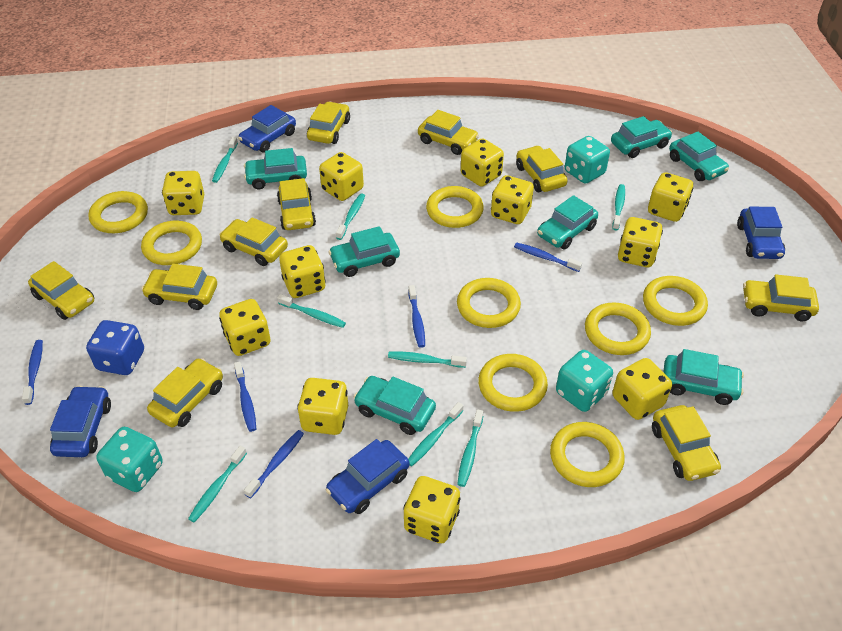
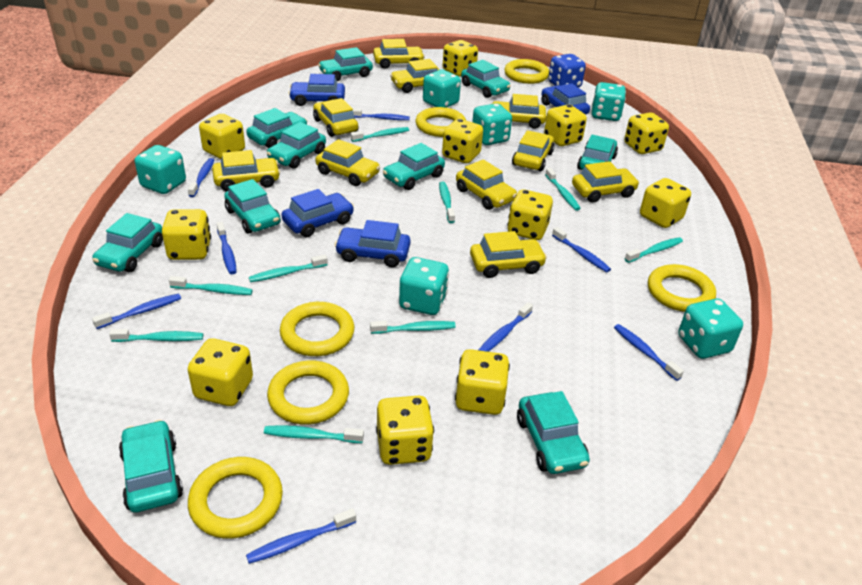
blue toothbrush: [22,340,43,405] [234,361,256,432] [244,430,304,498] [408,285,425,348] [514,243,582,272] = 5 -> [92,294,181,329] [188,158,214,197] [217,222,237,274] [246,508,356,564] [353,109,410,120] [479,302,533,352] [552,227,611,272] [614,324,684,381] = 8
turquoise car: [244,148,307,190] [328,226,400,277] [354,376,436,435] [537,195,598,250] [611,116,672,158] [664,349,744,405] [669,131,729,181] = 7 -> [92,213,163,272] [119,420,183,512] [224,179,281,234] [246,108,307,148] [267,122,326,169] [318,47,373,81] [383,143,445,190] [461,60,511,98] [517,391,590,474] [577,135,618,170] = 10
turquoise dice: [96,427,163,492] [556,350,613,412] [565,136,610,184] = 3 -> [135,145,186,194] [399,257,449,315] [423,70,461,108] [472,103,512,145] [592,82,626,121] [678,299,743,359] = 6
turquoise toothbrush: [188,446,247,522] [212,137,238,183] [277,294,346,328] [336,193,365,240] [388,352,467,368] [408,402,464,467] [457,409,483,487] [612,184,625,231] = 8 -> [109,329,203,342] [169,276,253,295] [249,255,328,282] [264,425,364,443] [351,127,409,142] [370,321,456,334] [439,182,455,223] [545,168,581,211] [625,237,683,263] = 9
yellow ring: [88,191,148,233] [141,220,202,265] [426,186,484,228] [457,278,521,328] [478,354,548,412] [550,422,625,487] [585,302,651,355] [643,276,708,326] = 8 -> [188,457,283,539] [267,361,349,425] [280,302,355,356] [416,107,466,137] [504,59,549,84] [648,264,716,312] = 6

